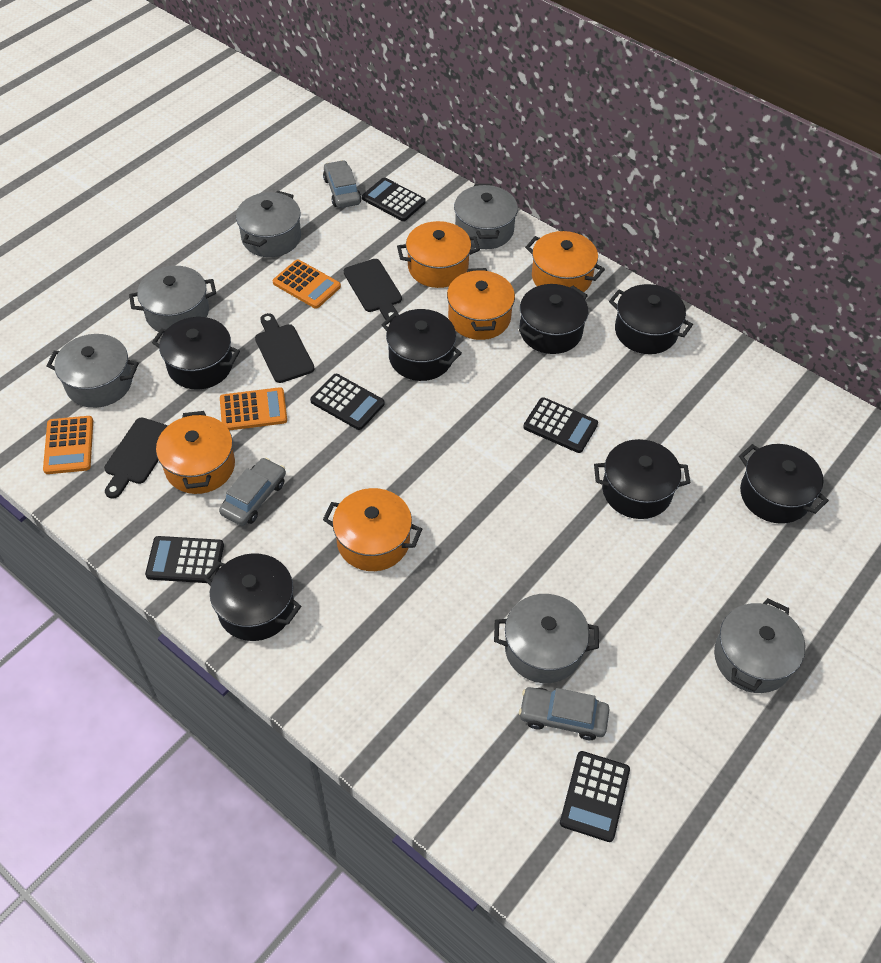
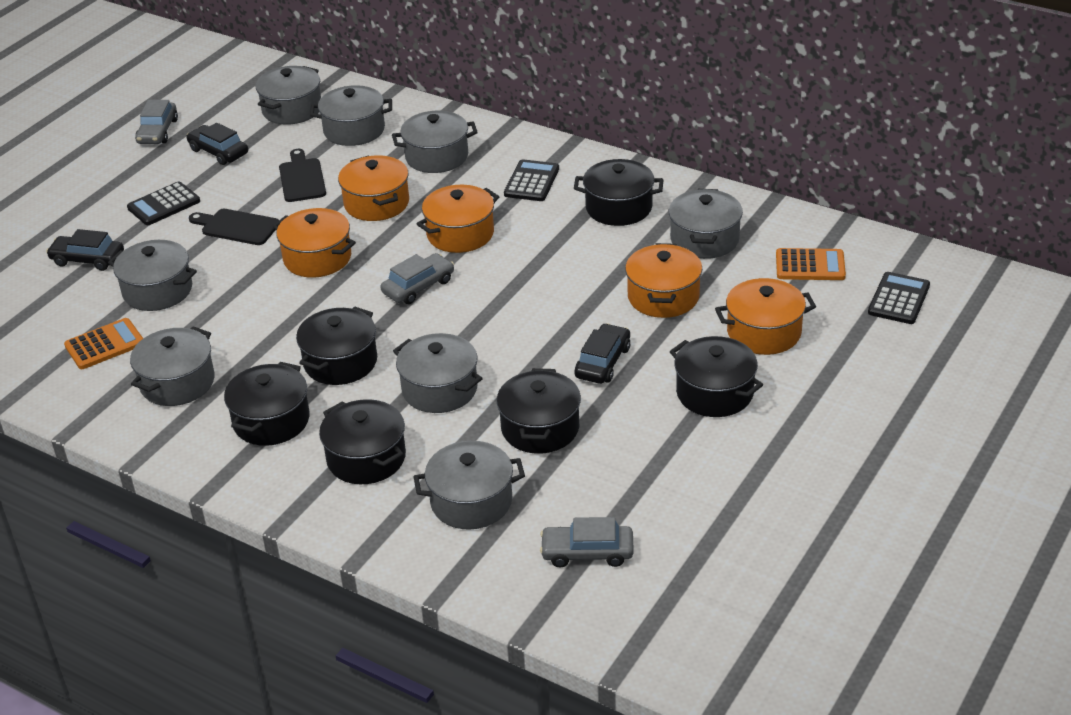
black calculator: [145,536,224,583] [310,374,384,430] [362,177,426,221] [523,397,598,453] [560,751,630,842] = 5 -> [127,182,200,225] [504,159,559,201] [868,272,930,324] = 3
black car: none = 0 -> [46,229,124,271] [186,123,248,165] [575,323,630,384] = 3
black cutting board: [104,418,168,499] [255,313,315,383] [344,259,402,323] = 3 -> [189,209,279,245] [279,149,326,202] = 2
black pot: [152,317,240,390] [204,553,301,641] [381,309,462,381] [519,284,588,354] [594,439,690,519] [609,284,693,354] [739,444,829,524] = 7 -> [224,362,310,446] [296,306,377,385] [319,399,406,484] [497,368,581,454] [574,159,664,226] [670,336,763,417] = 6
grey pot: [46,334,139,408] [129,266,216,333] [236,191,301,257] [454,184,518,249] [494,594,599,683] [714,598,805,693] = 6 -> [108,240,197,311] [130,326,215,406] [256,66,321,125] [310,85,392,146] [392,111,478,173] [393,333,483,413] [413,441,525,530] [669,189,743,259] = 8
orange calculator: [43,416,93,474] [220,387,287,431] [273,259,341,309] = 3 -> [64,318,143,369] [776,248,846,280] = 2

